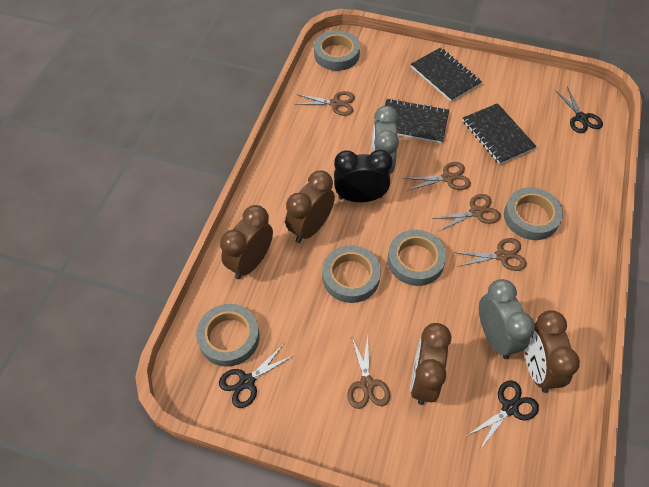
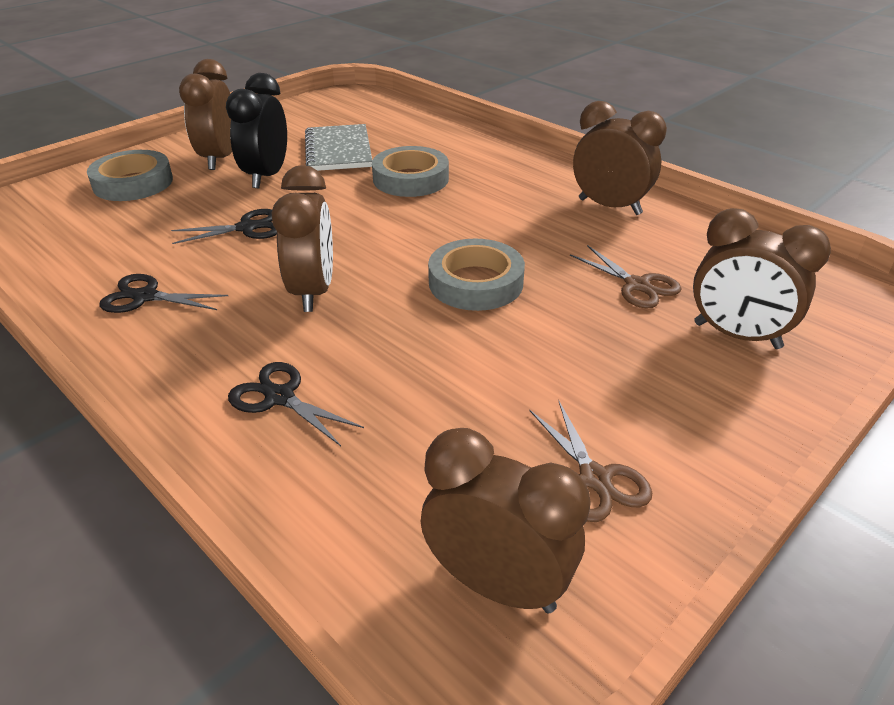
black notebook: [385,98,449,144] [411,48,482,102] [463,103,536,165] = 3 -> none = 0
brown clock: [220,205,273,279] [285,171,335,243] [410,323,451,405] [525,310,580,393] = 4 -> [179,59,232,170] [272,165,333,312] [421,428,591,613] [573,101,667,215] [693,208,831,349] = 5
brown scissors: [294,91,355,116] [347,336,390,409] [403,162,471,191] [432,194,501,231] [454,238,527,271] = 5 -> [529,401,652,522] [570,245,681,309] = 2
grey clock: [372,106,399,174] [479,279,535,359] = 2 -> none = 0
grey notebook: none = 0 -> [305,124,372,171] = 1
grey tape: [196,304,260,367] [314,30,360,71] [322,245,381,303] [387,230,447,286] [504,187,563,240] = 5 -> [87,150,173,201] [372,146,449,197] [428,239,525,311] = 3

